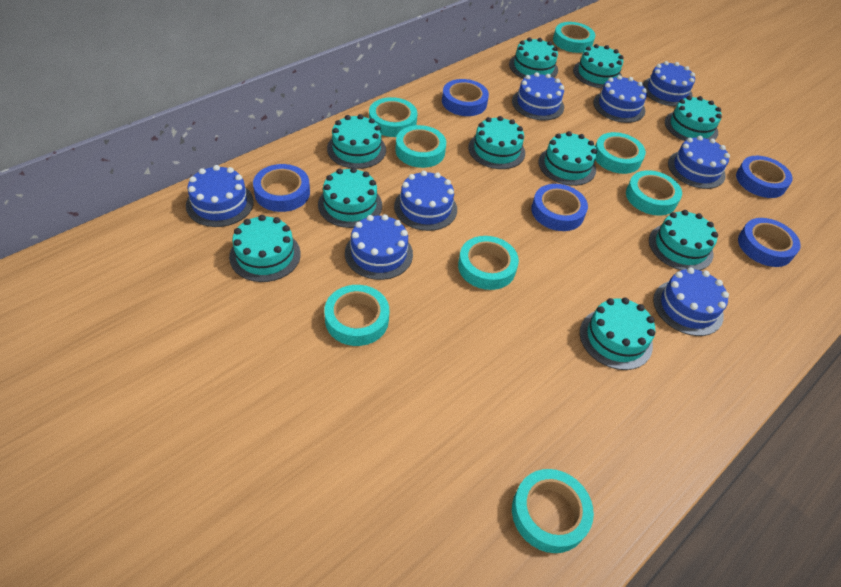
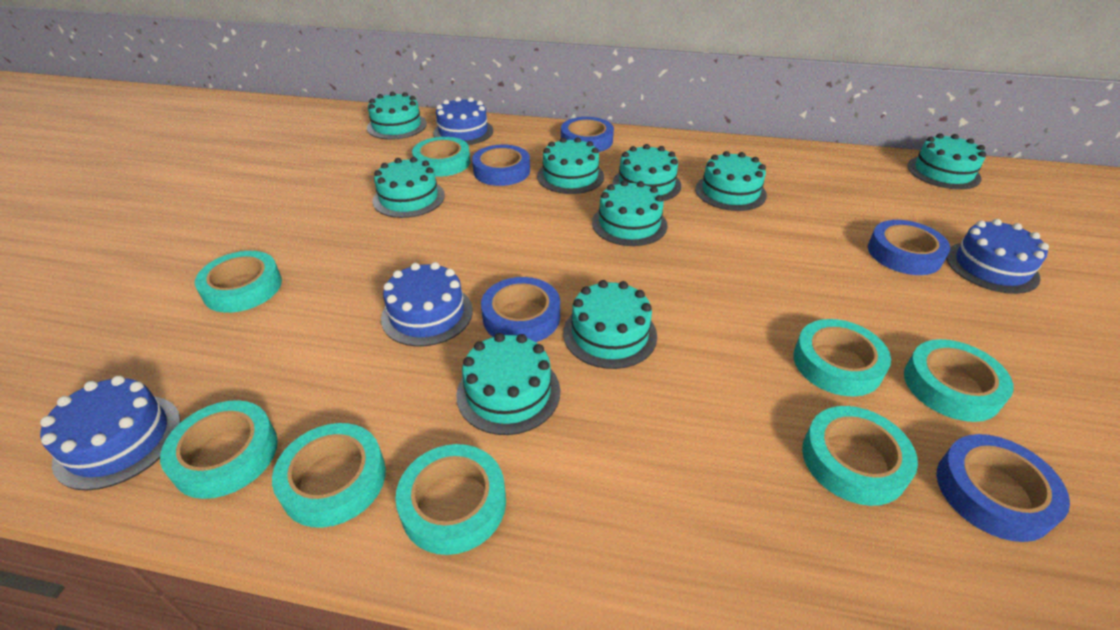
blue cake: [186,165,254,227] [345,214,413,280] [394,170,457,231] [512,72,564,120] [593,75,647,123] [643,61,695,107] [653,268,729,336] [668,136,730,189] = 8 -> [40,376,181,490] [381,262,473,347] [433,97,493,145] [946,219,1049,294] = 4
turquoise cake: [229,215,301,282] [318,167,382,228] [327,114,386,169] [468,116,525,169] [509,37,558,79] [538,131,597,186] [573,44,624,89] [580,298,655,370] [649,210,718,270] [665,96,722,141] = 10 -> [367,92,427,140] [373,157,445,218] [456,333,560,435] [537,137,604,194] [563,280,657,369] [592,180,668,246] [612,144,681,201] [695,151,767,211] [907,133,986,190] = 9

